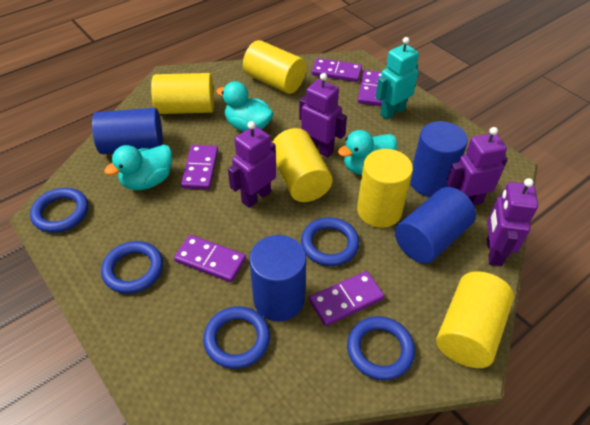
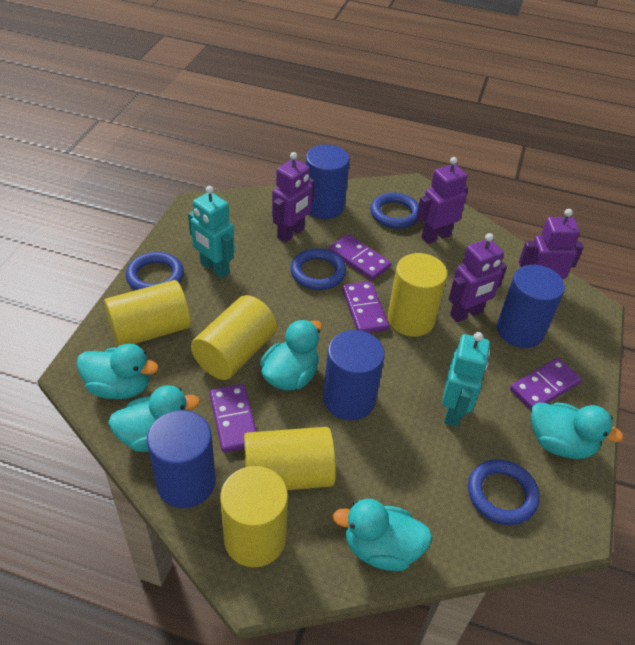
blue ring: [30,188,88,233] [101,241,163,294] [203,306,270,369] [301,217,359,266] [347,316,415,380] = 5 -> [126,252,184,290] [290,248,346,290] [370,192,419,229] [468,459,540,525] = 4
purple domino: [174,235,246,282] [181,145,218,190] [309,271,384,326] [312,58,362,82] [358,70,382,106] = 5 -> [210,384,257,453] [329,234,391,280] [342,281,389,333] [510,358,582,411] = 4
turquoise duck: [104,145,172,190] [216,81,273,132] [338,130,397,175] = 3 -> [76,343,159,399] [108,385,200,452] [260,319,322,391] [333,499,433,571] [531,402,624,459] = 5
turquoise robot: [376,37,419,120] = 1 -> [188,186,235,278] [442,332,490,427] = 2

